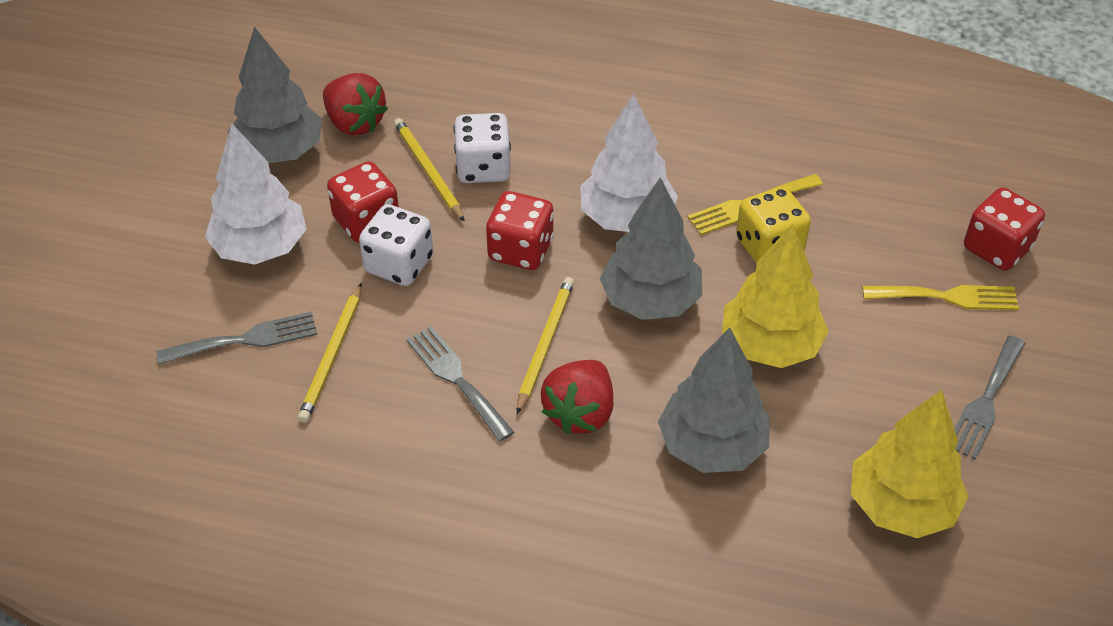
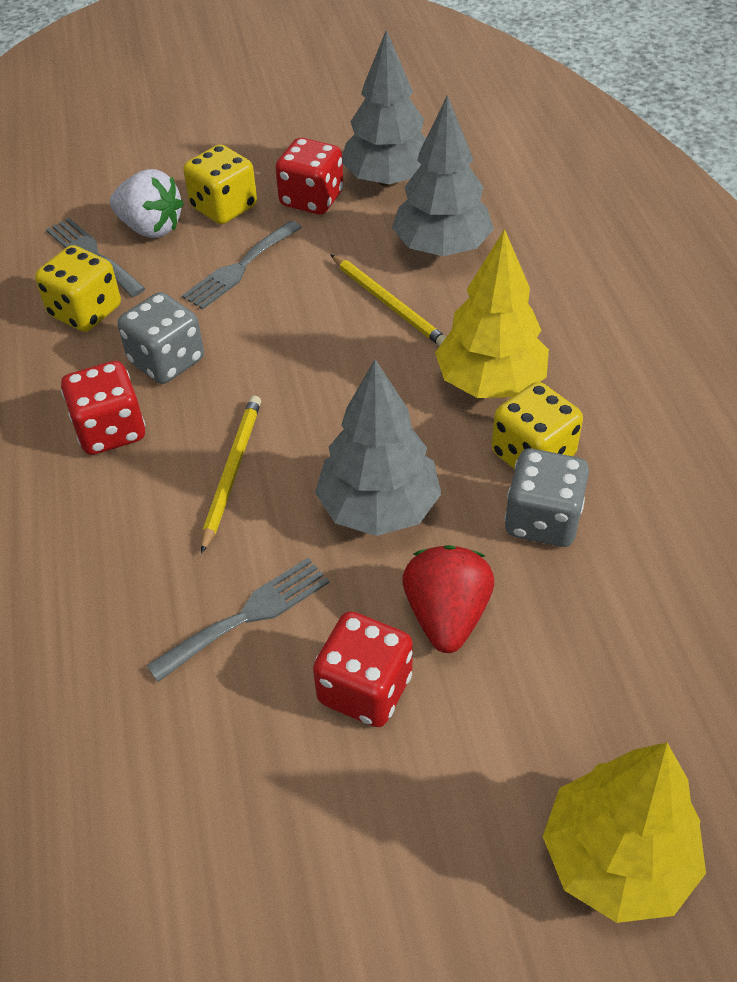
grey dice: none = 0 -> [118,292,204,384] [504,448,589,547] = 2
red strawberry: [323,73,388,135] [541,360,613,434] = 2 -> [402,545,494,653] = 1
white dice: [359,204,433,286] [453,113,511,183] = 2 -> none = 0
white strawberry: none = 0 -> [110,169,184,238] = 1
white tree: [205,124,307,265] [580,94,678,232] = 2 -> none = 0
yellow dice: [736,187,811,263] = 1 -> [35,245,121,332] [183,144,257,224] [491,382,583,469] = 3
yellow fork: [687,174,823,235] [862,285,1019,310] = 2 -> none = 0
yellow pencil: [298,283,362,423] [394,118,465,222] [517,277,574,414] = 3 -> [201,396,261,554] [330,254,446,346] = 2

